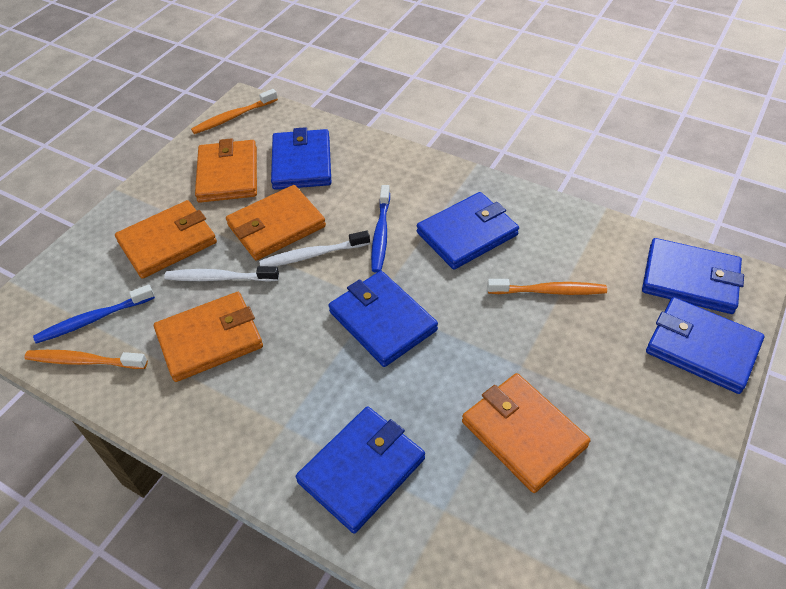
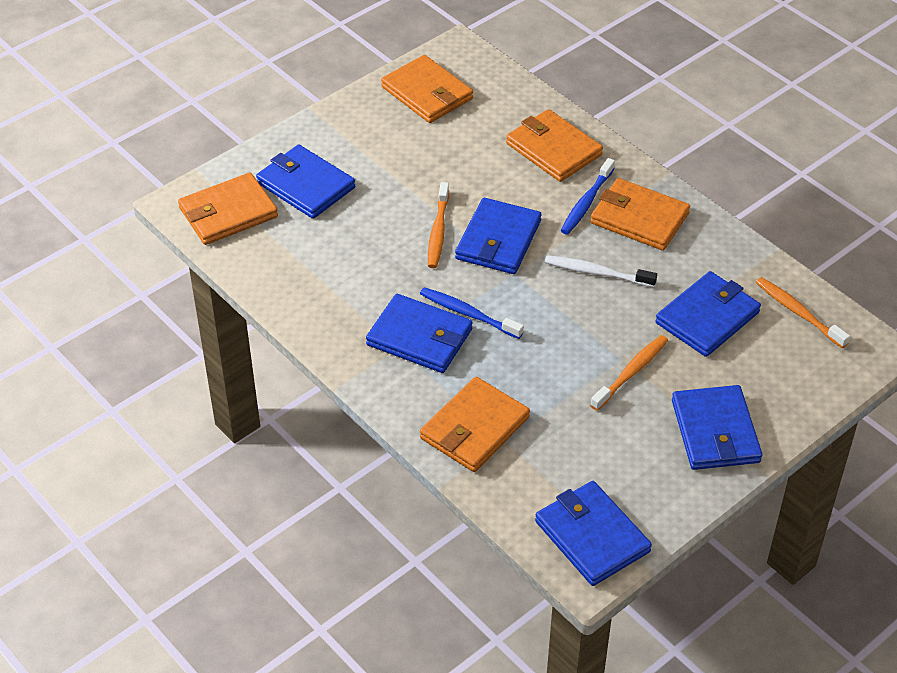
white toothbrush: [164,266,279,282] [259,231,370,266] = 2 -> [545,255,657,287] = 1

